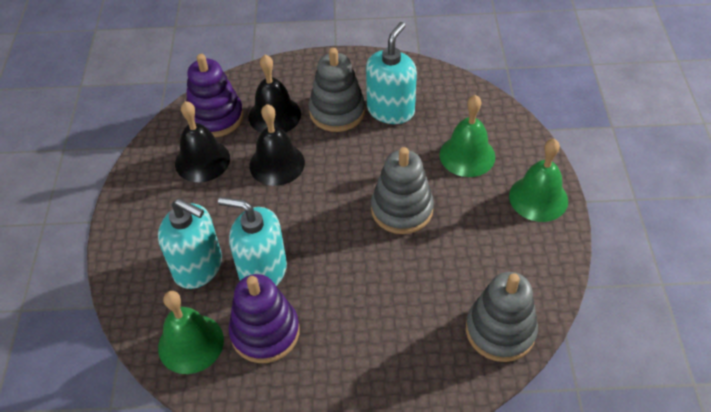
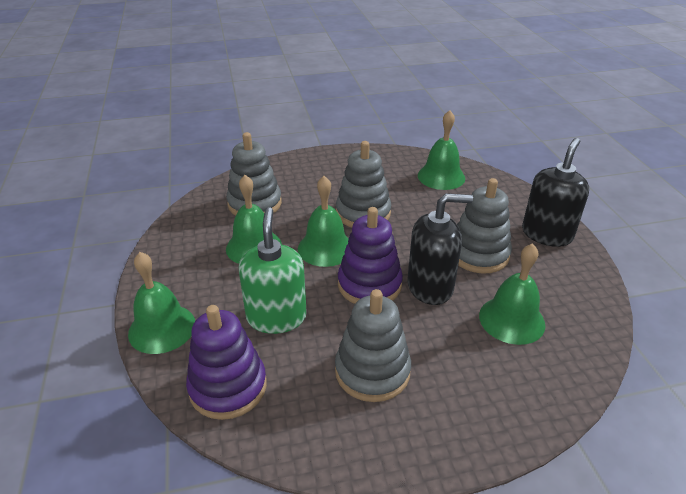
black bell: [175,101,230,182] [249,55,301,133] [249,104,305,186] = 3 -> none = 0
black soap dispenser: none = 0 -> [407,193,473,305] [522,138,589,247] = 2
green bell: [158,291,224,374] [440,95,495,177] [509,139,568,222] = 3 -> [128,252,195,354] [226,175,282,264] [298,176,349,267] [418,110,465,190] [479,243,545,345] = 5
green soap dispenser: none = 0 -> [239,207,307,334] = 1
grey stacking toy: [309,48,365,132] [371,147,434,234] [466,272,538,362] = 3 -> [226,132,282,216] [335,289,411,402] [336,141,391,227] [457,178,512,273] = 4
turquoise soap dispenser: [158,199,222,289] [218,197,287,286] [366,22,417,124] = 3 -> none = 0

